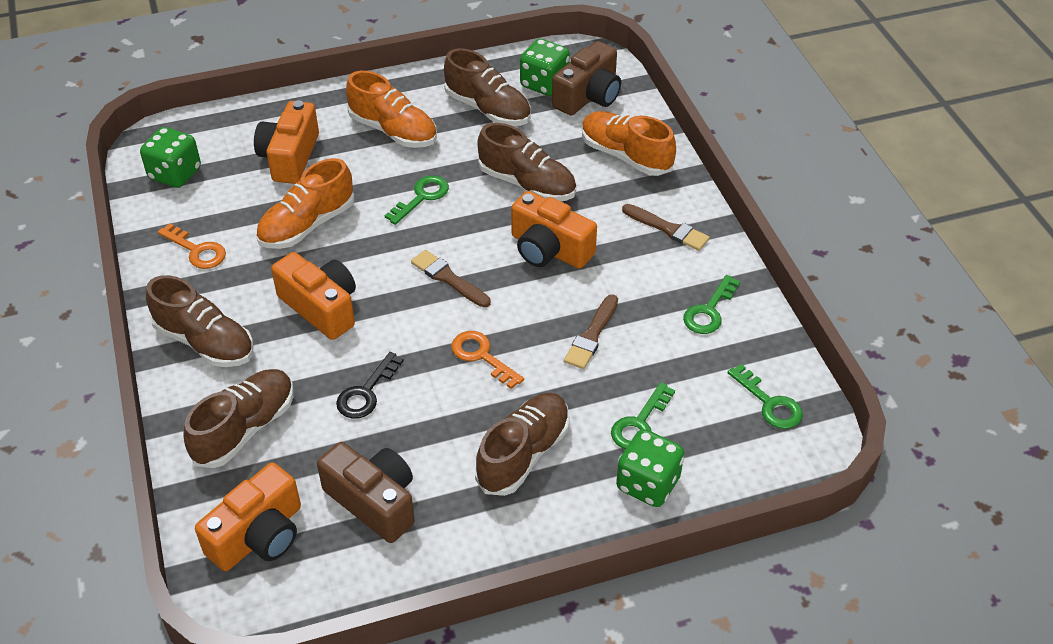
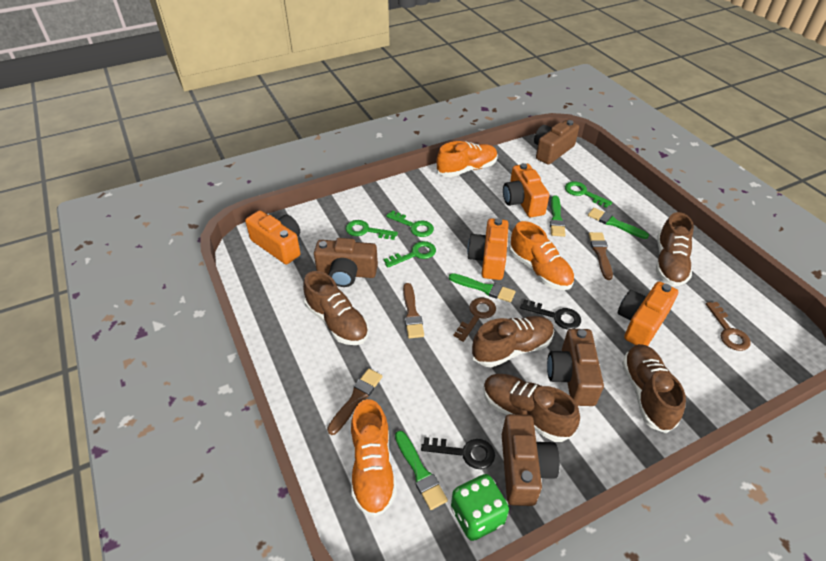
black key: [336,352,404,419] = 1 -> [421,437,495,469] [520,299,581,330] = 2
brown camera: [317,442,415,543] [552,41,621,116] = 2 -> [314,238,378,287] [502,414,560,506] [534,120,579,165] [547,329,604,406] = 4
brown key: none = 0 -> [454,298,496,342] [706,302,751,351] = 2
green brush: none = 0 -> [395,431,448,510] [449,273,516,302] [550,195,565,237] [588,208,649,239] = 4
green dice: [140,127,201,188] [520,39,570,96] [616,429,684,507] = 3 -> [451,474,509,541] = 1
orange key: [158,223,226,269] [451,331,524,389] = 2 -> none = 0

